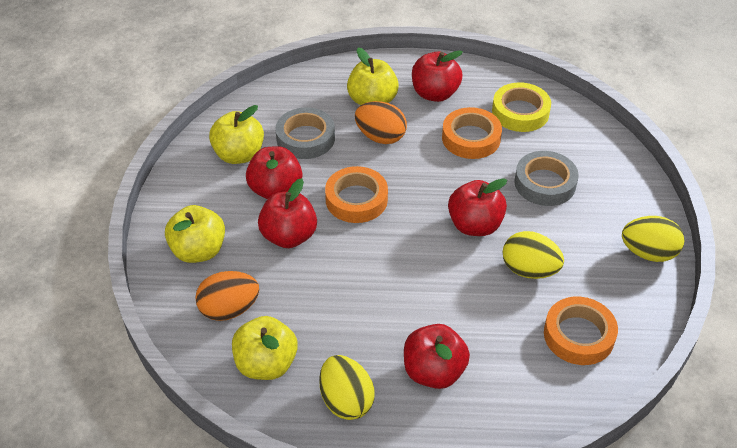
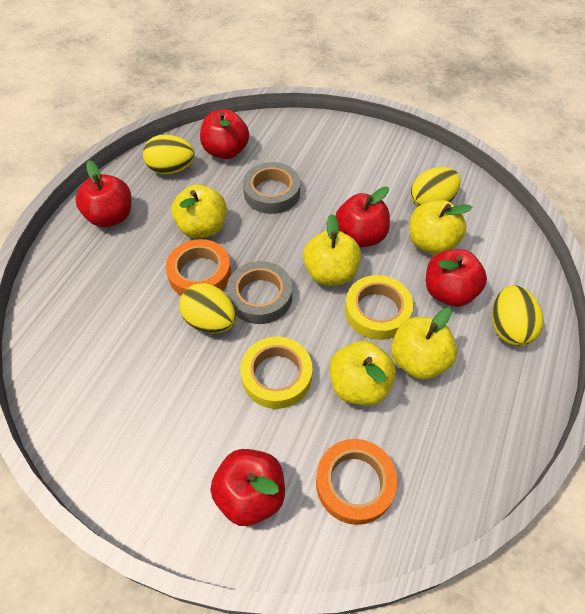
orange egg: [195,271,259,321] [355,101,407,144] = 2 -> none = 0
orange tape: [325,166,388,223] [442,107,502,159] [544,297,618,365] = 3 -> [166,239,231,296] [316,439,397,525] = 2
yellow apple: [165,205,225,263] [209,105,264,164] [232,316,298,380] [347,48,399,105] = 4 -> [171,185,226,238] [303,214,361,285] [329,341,396,406] [391,308,457,380] [410,200,472,255] = 5
yellow egg: [319,355,375,420] [503,231,564,279] [622,216,684,262] = 3 -> [143,135,195,174] [179,283,236,333] [411,167,461,207] [492,285,543,346] = 4
yellow tape: [492,82,551,132] = 1 -> [241,337,312,409] [345,275,413,340] = 2

